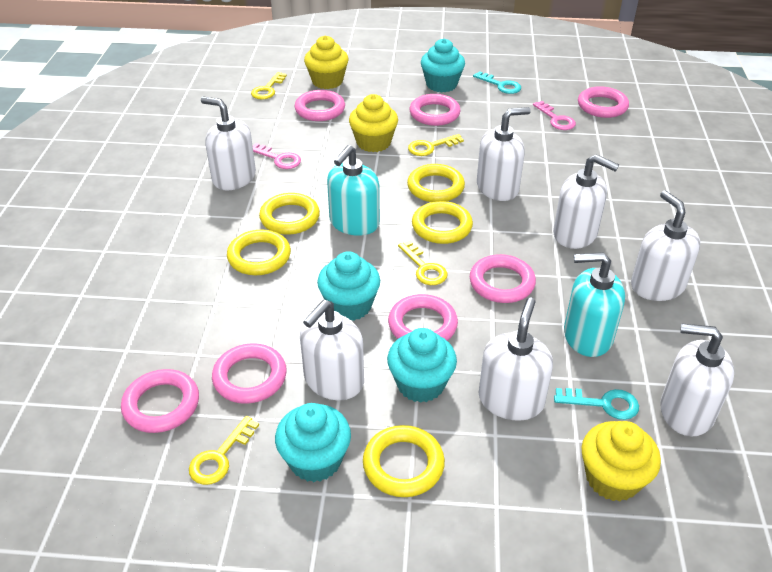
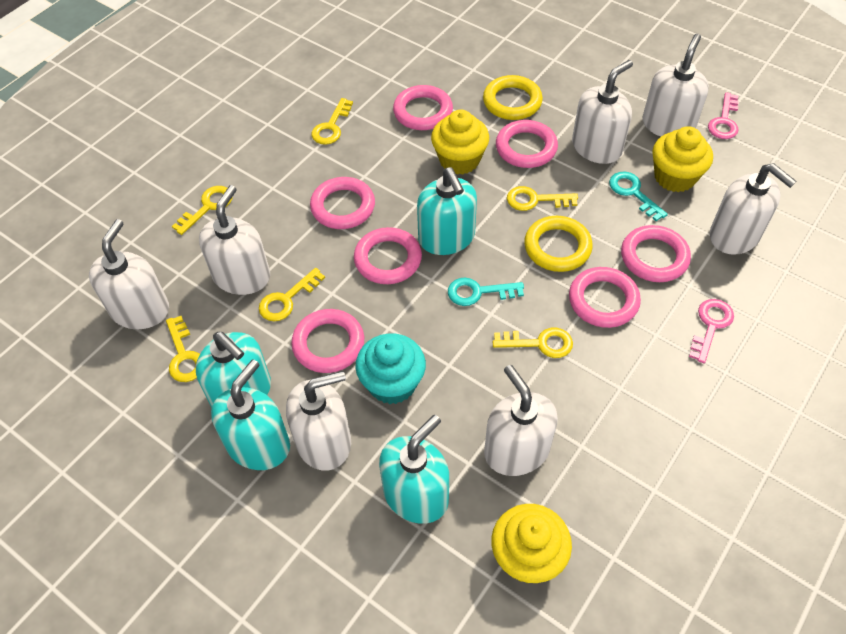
turquoise cupcake: [275,403,351,482] [317,251,380,321] [387,328,457,403] [421,39,465,93] = 4 -> [355,334,426,404] = 1
turquoise soap dispenser: [327,145,380,236] [564,252,625,357] = 2 -> [196,332,271,408] [211,359,290,470] [379,415,449,524] [417,167,477,255] = 4
yellow key: [189,416,259,485] [251,72,287,100] [398,241,448,285] [408,134,464,156] = 4 -> [166,316,200,382] [172,186,233,235] [259,268,325,321] [311,98,353,145] [493,327,573,358] [507,186,578,211] = 6
yellow ring: [227,230,291,275] [259,193,320,235] [363,425,445,497] [407,164,465,202] [412,201,473,244] = 5 -> [483,75,543,120] [524,216,593,272] = 2

